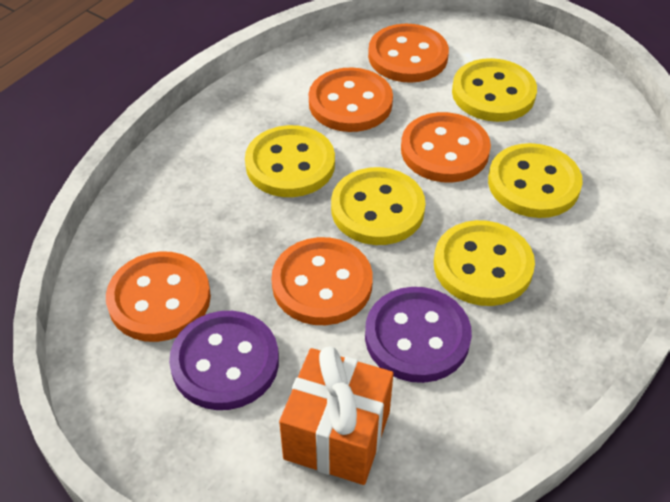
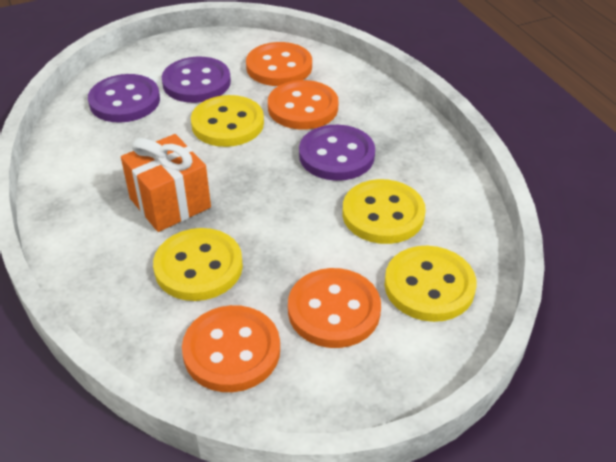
orange button: [106,251,211,342] [271,237,373,325] [309,67,393,132] [368,24,449,83] [401,112,491,183] = 5 -> [182,305,280,392] [246,42,312,86] [268,80,338,130] [288,268,381,348] = 4
purple button: [169,311,279,410] [365,287,472,383] = 2 -> [88,74,160,123] [162,57,231,103] [299,125,375,181] = 3
yellow button: [245,125,335,197] [331,167,426,245] [434,220,535,306] [452,58,537,122] [488,143,583,218] = 5 -> [153,228,243,301] [191,95,264,147] [343,179,426,244] [385,246,477,322] = 4

